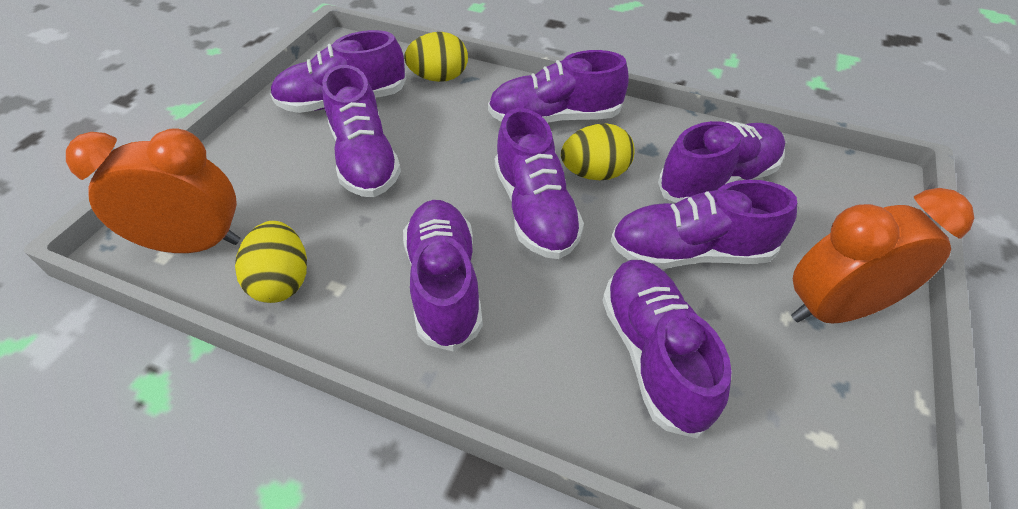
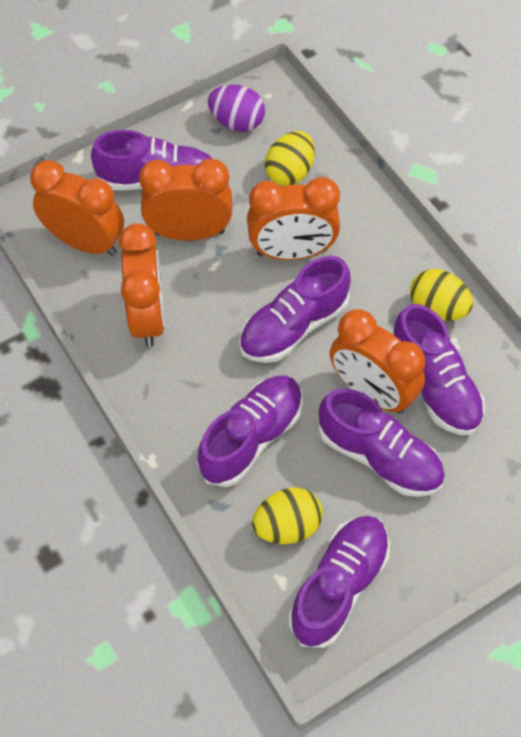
orange clock: [66,128,240,253] [791,188,974,324] = 2 -> [30,160,124,256] [119,223,165,347] [139,159,232,241] [247,177,340,260] [330,309,425,414] = 5
purple egg: none = 0 -> [208,85,265,132] = 1
purple shoe: [270,30,407,113] [322,65,401,197] [403,200,483,352] [488,50,629,123] [495,108,584,259] [602,260,732,438] [611,180,797,269] [658,121,785,203] = 8 -> [91,130,213,190] [197,375,303,487] [239,256,351,363] [288,516,390,648] [319,389,445,497] [393,304,485,435] = 6

